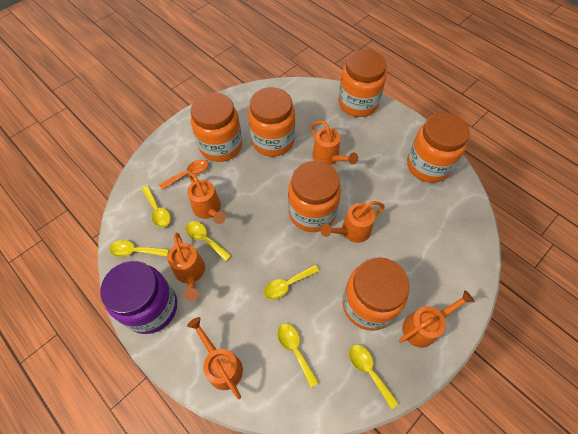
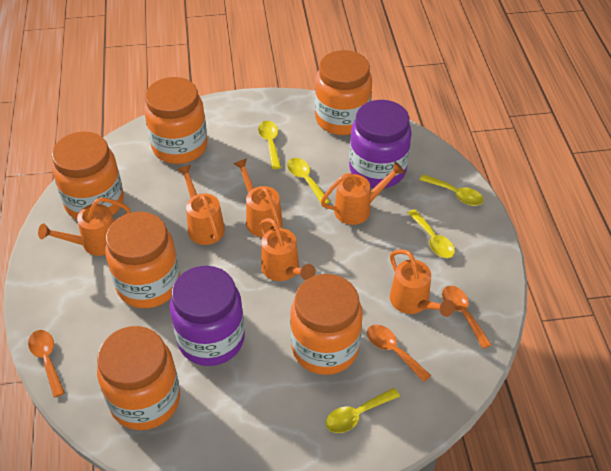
orange spoon: [159,160,209,190] = 1 -> [28,330,65,398] [367,325,431,382] [442,286,492,349] = 3
purple jar: [100,261,177,334] = 1 -> [170,266,245,366] [349,100,412,188] = 2
yellow spoon: [109,240,169,257] [142,186,171,227] [185,221,231,261] [264,265,319,300] [277,324,319,388] [349,345,399,409] = 6 -> [258,121,281,169] [287,158,330,204] [326,388,400,433] [408,209,455,258] [420,174,484,206] = 5

